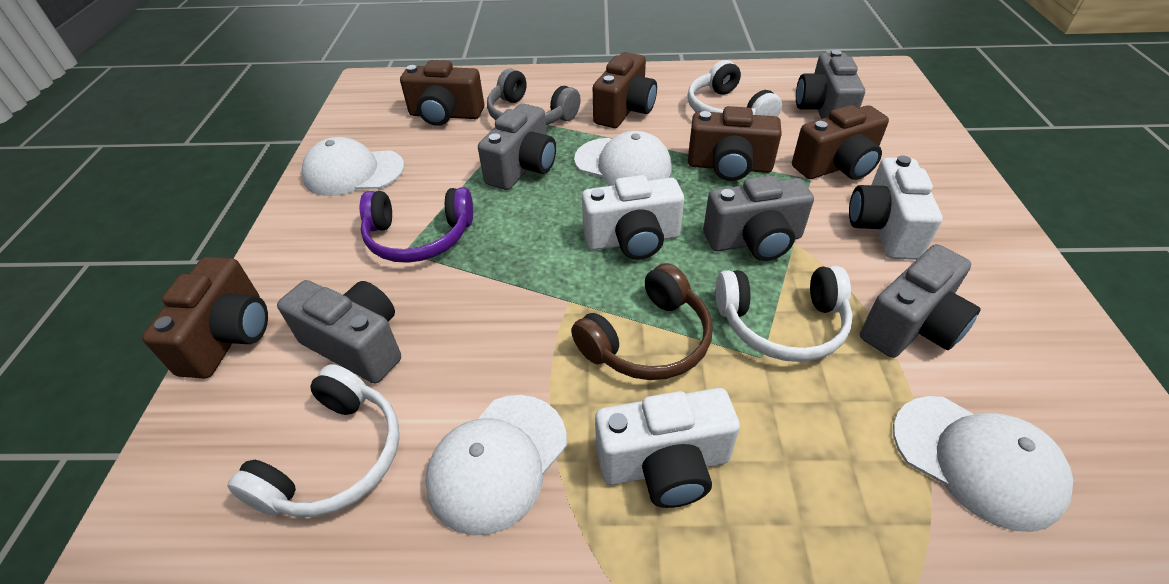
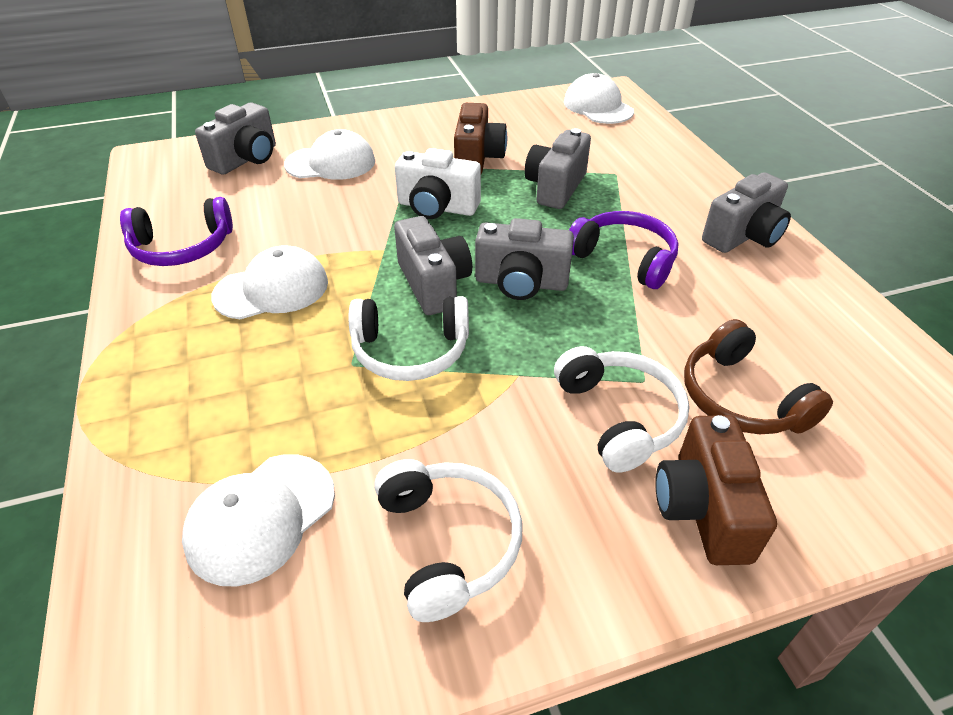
brown camera: [142,257,268,378] [400,60,484,126] [593,52,657,128] [688,106,782,181] [792,105,889,180] = 5 -> [454,103,507,174] [655,415,777,565] = 2
grey headphones: [487,69,581,125] = 1 -> none = 0
purple headphones: [360,187,473,263] = 1 -> [120,197,233,266] [569,211,679,289] = 2
white camera: [582,175,684,260] [595,388,740,508] [849,155,943,260] = 3 -> [395,148,481,219] = 1

